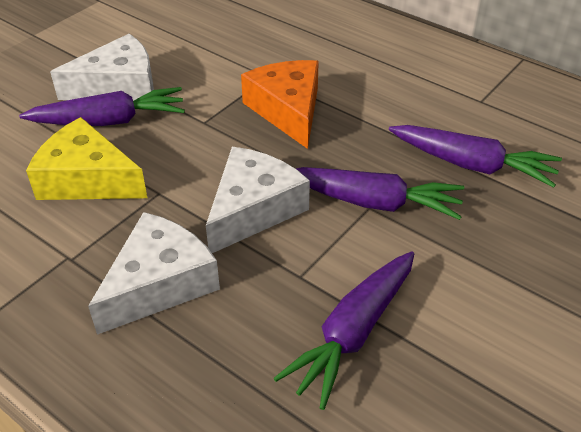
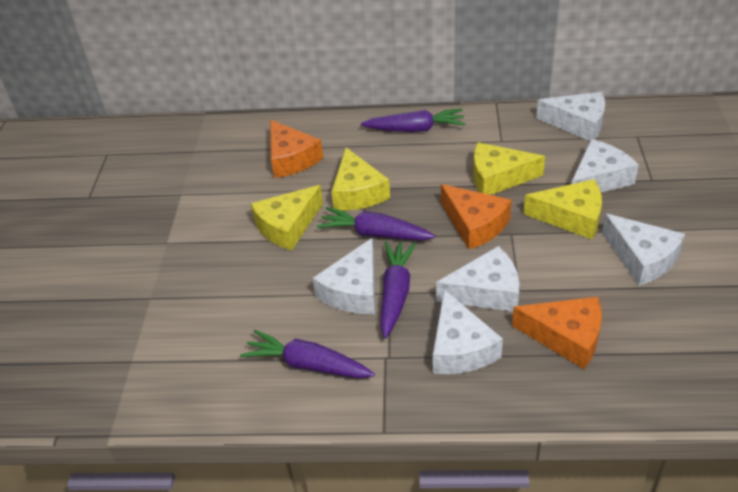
orange cheese: [241,60,319,149] = 1 -> [270,120,323,178] [441,184,512,250] [512,297,602,369] = 3
white cheese: [50,34,154,101] [88,212,220,335] [206,147,310,253] = 3 -> [313,238,375,314] [433,289,503,374] [436,246,520,312] [536,92,605,141] [571,139,639,192] [602,214,685,286] = 6
yellow cheese: [26,117,147,200] = 1 -> [251,185,323,251] [331,148,390,211] [473,142,545,195] [523,179,602,240] = 4

